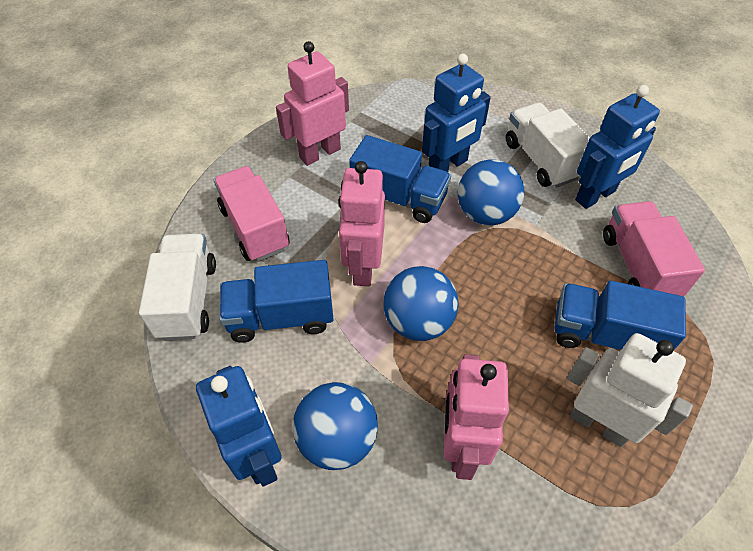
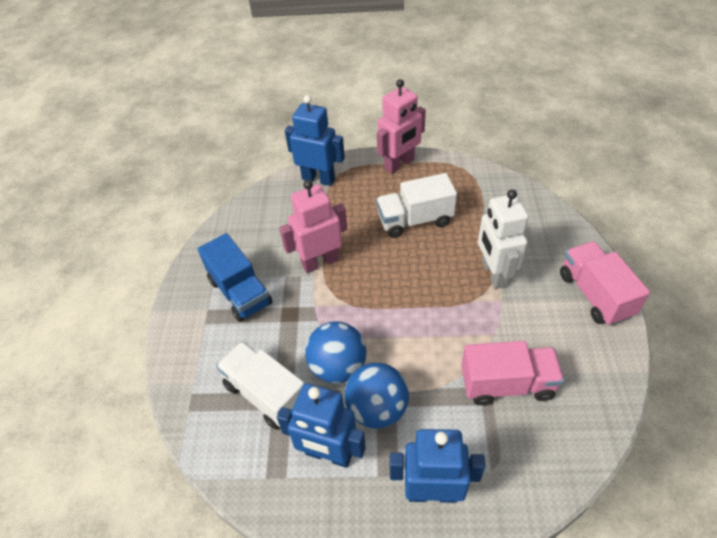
blue ball: [293,382,378,470] [383,266,459,341] [458,160,524,225] = 3 -> [305,321,366,383] [344,362,409,428] = 2
blue truck: [219,260,334,343] [349,135,451,223] [554,281,686,350] = 3 -> [198,233,272,322] = 1
pink robot: [276,41,349,166] [339,161,385,286] [444,354,509,480] = 3 -> [279,180,347,273] [377,79,426,174] = 2

